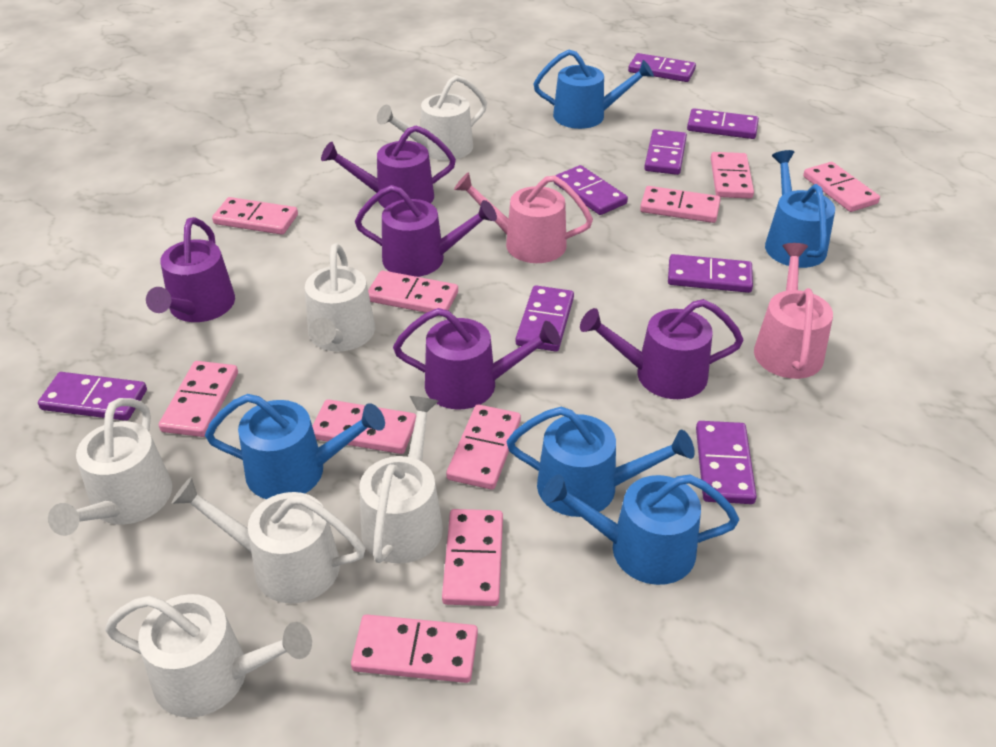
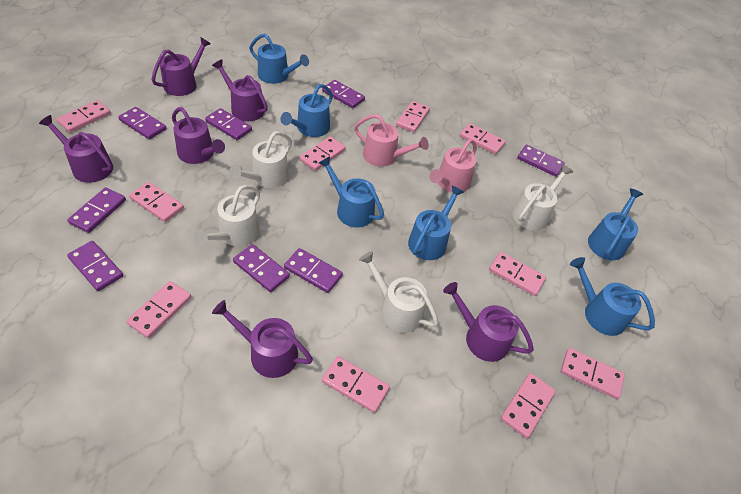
blue watering can: [205,394,385,499] [507,407,695,517] [534,49,654,129] [542,474,739,585] [765,150,835,268] = 5 -> [249,33,309,84] [280,84,333,137] [319,156,384,227] [408,186,464,260] [570,257,655,336] [588,189,643,260] = 6
purple watering can: [146,217,235,322] [321,125,456,208] [355,185,497,277] [393,308,560,409] [580,299,744,399] = 5 -> [39,115,113,183] [151,37,211,96] [172,107,225,164] [212,59,268,121] [212,300,313,378] [443,282,534,362] = 6
white watering can: [48,398,172,536] [105,594,312,718] [171,477,366,604] [305,243,375,352] [359,396,443,564] [377,75,487,160] = 6 -> [194,185,260,246] [229,131,292,188] [359,251,438,333] [513,164,573,230] = 4

